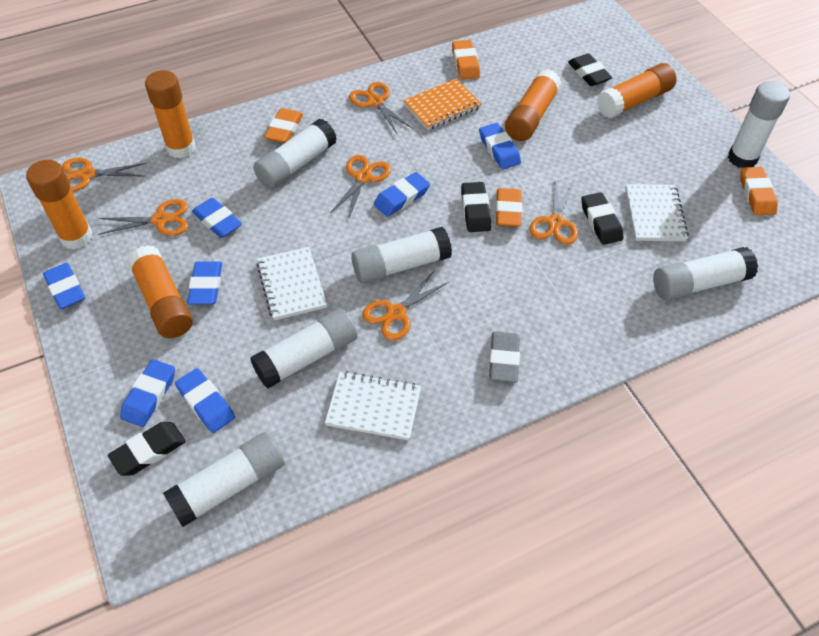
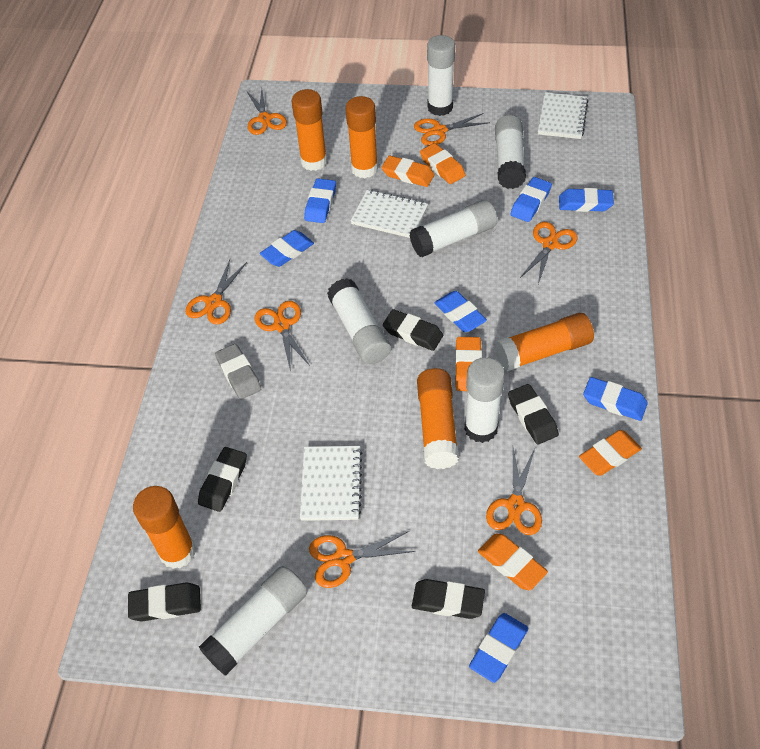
black eraser: [108,422,186,476] [461,182,491,232] [568,54,612,86] [581,192,624,245] = 4 -> [128,583,201,622] [198,447,247,512] [383,309,443,351] [412,579,485,619] [508,384,559,444] = 5
orange eraser: [264,108,303,143] [452,40,480,80] [496,188,522,227] [740,167,778,215] = 4 -> [381,156,435,187] [420,143,465,184] [455,337,482,391] [478,533,548,590] [579,430,642,476] = 5
orange notebook: [403,78,482,130] = 1 -> none = 0
orange scissors: [62,158,147,192] [98,199,188,236] [330,155,391,218] [349,82,413,135] [362,271,450,341] [529,179,578,245] = 6 -> [185,260,247,325] [247,88,287,135] [255,301,310,372] [309,531,415,588] [414,113,490,146] [486,448,542,535] [520,222,578,284] = 7

